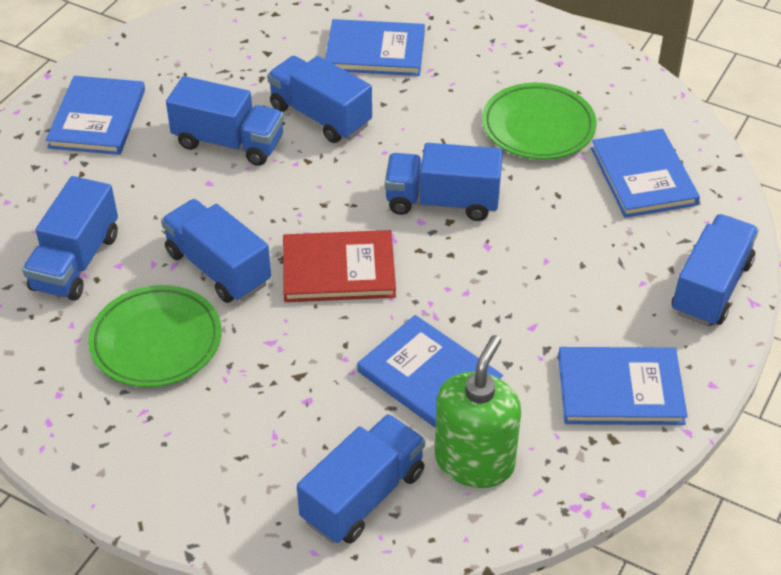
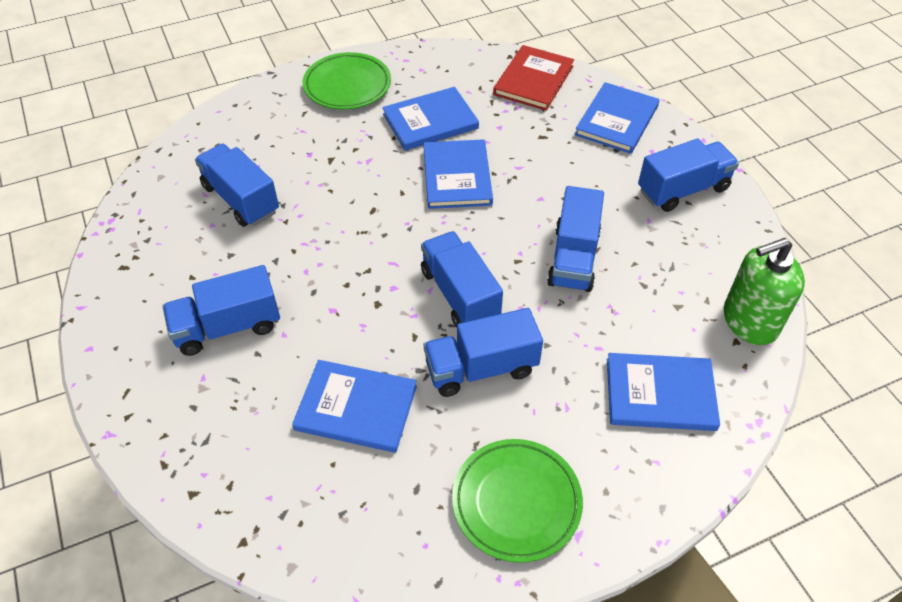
blue truck: [22,176,118,301] [161,199,271,303] [166,76,284,166] [267,56,372,143] [297,414,426,544] [385,143,503,221] [672,214,759,326] = 7 -> [163,265,280,356] [195,144,279,227] [421,231,503,328] [424,308,543,397] [547,186,604,292] [638,139,739,212] = 6

